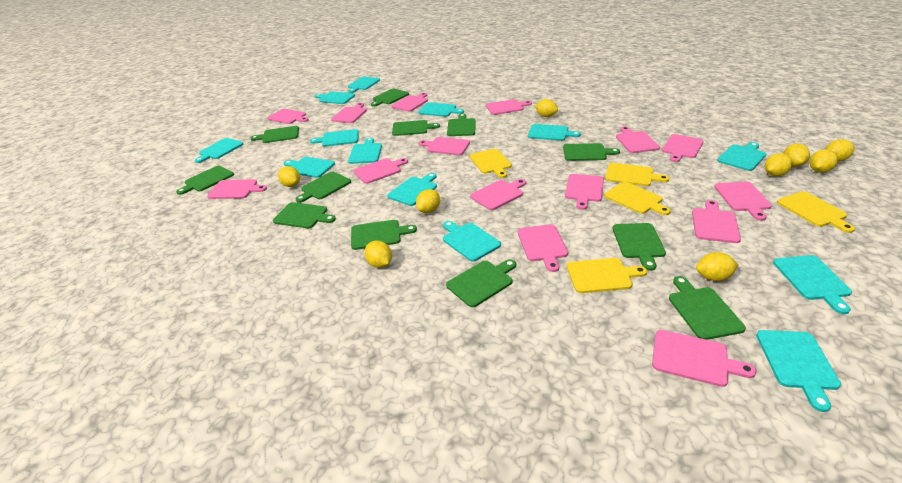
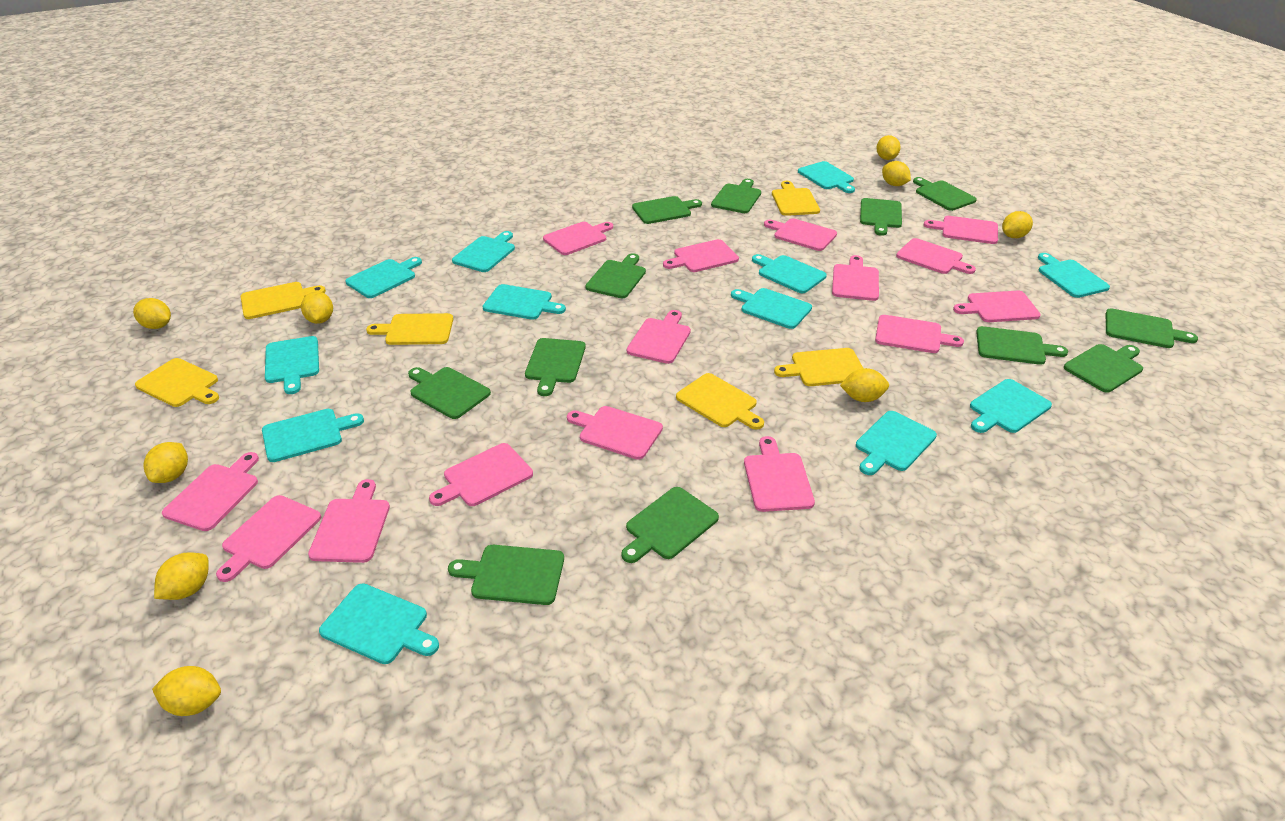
turquoise cutting board: [195,138,243,163] [284,157,335,178] [310,129,359,147] [315,92,355,104] [348,77,380,93] [348,137,382,164] [387,173,437,206] [418,102,464,117] [443,221,501,262] [528,124,581,141] [717,142,766,171] [756,330,841,412] [773,255,852,314] = 13 -> [262,409,364,462] [265,336,319,394] [319,583,439,664] [345,257,422,298] [452,231,515,272] [483,284,566,320] [731,288,812,329] [752,254,827,293] [798,161,855,193] [856,411,937,475] [970,379,1052,433] [1038,253,1110,298] = 12
yellow cutting board: [470,149,512,178] [567,258,647,293] [604,182,671,215] [605,163,669,186] [777,191,855,233] = 5 -> [135,358,219,407] [241,282,326,319] [366,313,453,345] [676,373,764,430] [772,181,820,216] [774,348,864,386] = 6

